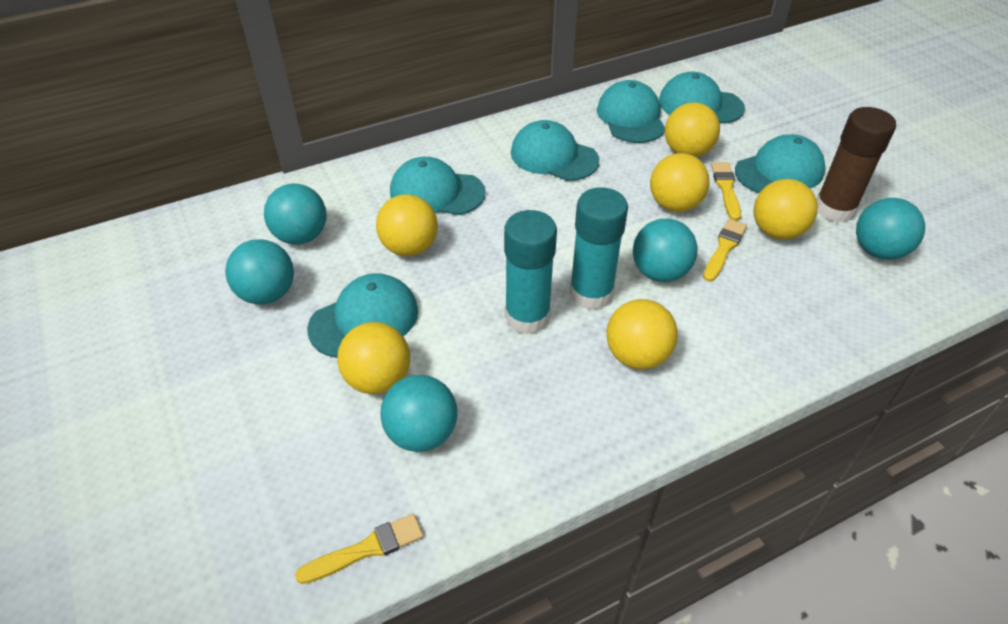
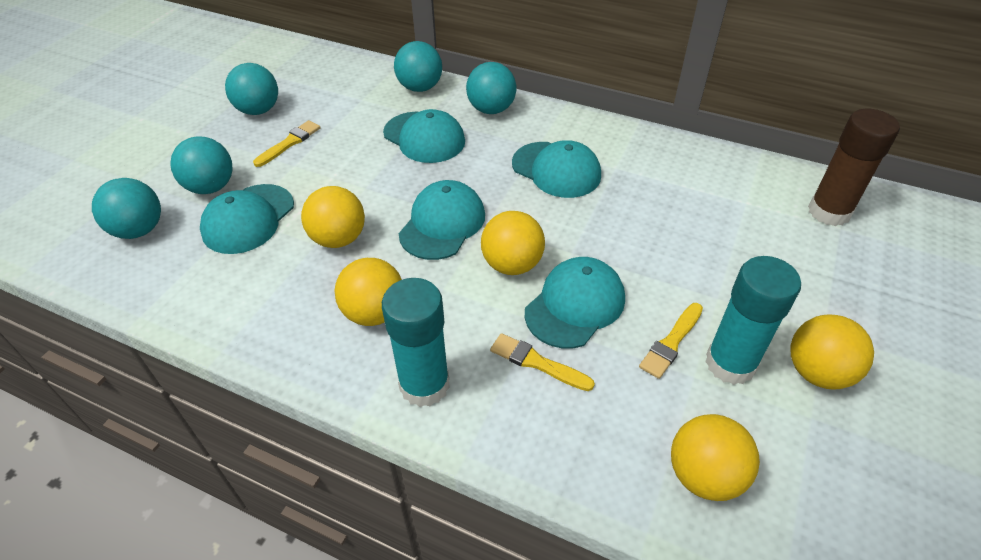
turquoise cap: [307,273,418,358] [390,157,485,215] [511,120,599,181] [597,80,665,143] [659,72,745,124] [735,134,826,193] = 6 -> [200,184,294,254] [383,109,465,163] [398,180,485,260] [512,140,601,198] [525,257,625,348] = 5
yellow ball: [337,322,410,394] [376,194,438,256] [606,299,678,369] [650,153,709,212] [665,102,720,157] [753,179,817,240] = 6 -> [301,186,365,248] [335,258,402,326] [481,211,545,275] [671,414,760,501] [790,315,874,390] = 5

